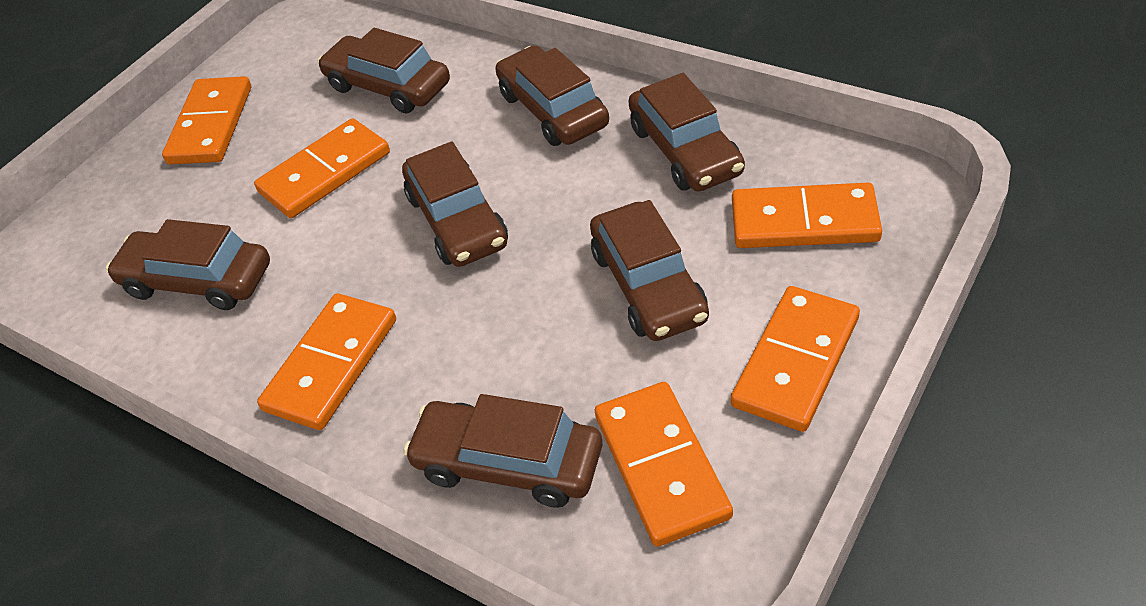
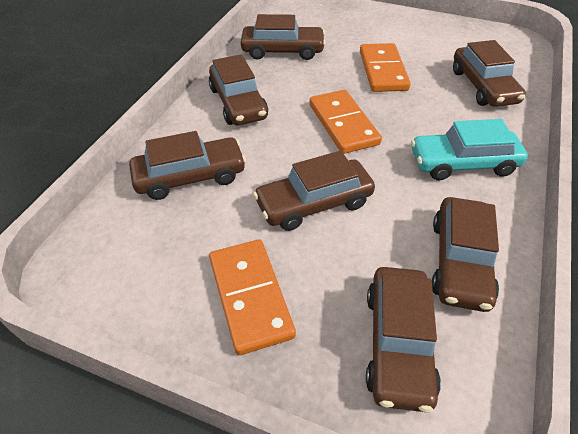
orange domino: [162,76,251,164] [254,118,390,218] [257,293,396,430] [595,382,733,547] [731,286,860,432] [732,183,882,248] = 6 -> [209,239,296,355] [310,90,382,154] [360,43,411,92] = 3
turquoise car: none = 0 -> [411,119,528,180] = 1

